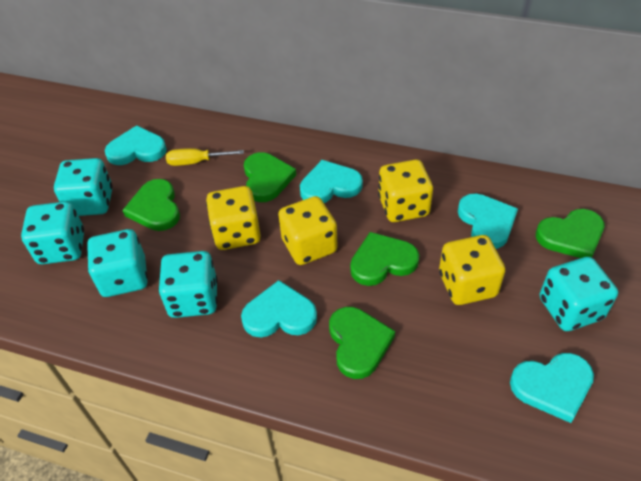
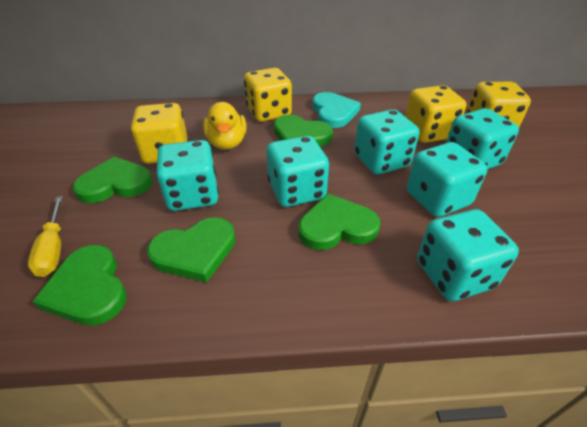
turquoise dice: [21,201,84,264] [54,158,113,216] [87,229,148,297] [158,251,218,318] [540,257,618,331] = 5 -> [156,140,219,211] [267,136,329,207] [354,109,419,174] [407,142,488,217] [417,209,519,301] [446,108,519,169] = 6
turquoise heart: [105,125,167,165] [241,280,317,337] [300,160,363,203] [458,194,518,249] [510,353,594,423] = 5 -> [312,92,361,128] = 1
yellow duck: none = 0 -> [203,102,246,150] = 1

